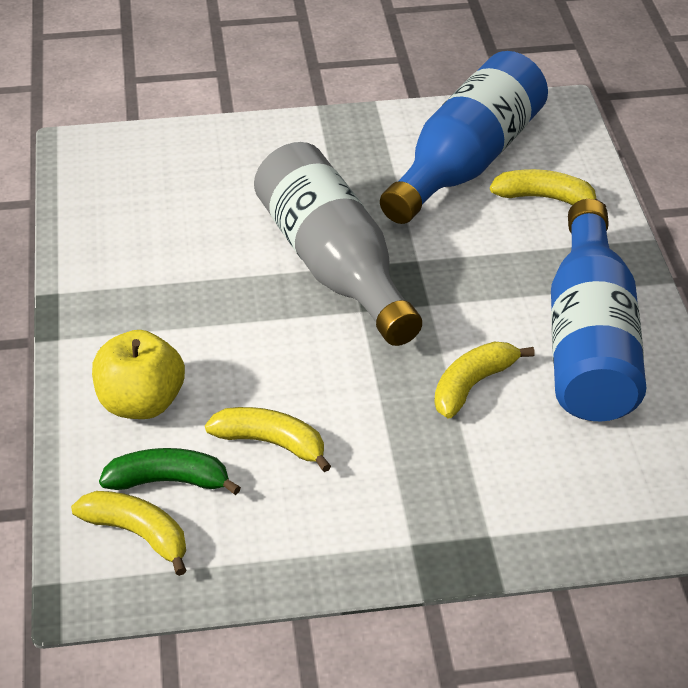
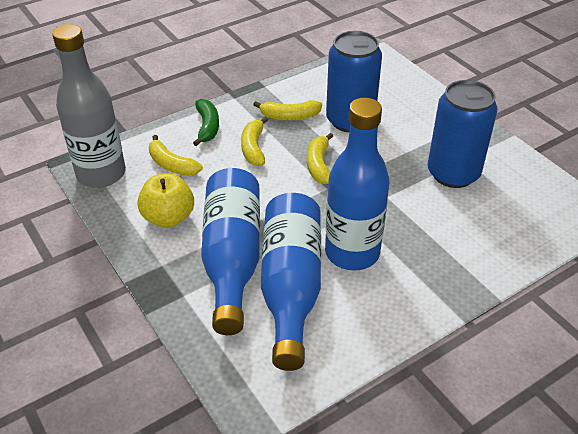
blue bottle: [380,51,548,224] [551,199,646,421] = 2 -> [201,168,260,335] [261,193,321,371] [325,98,389,271] = 3
blue can: none = 0 -> [326,31,382,133] [428,80,497,188] = 2

